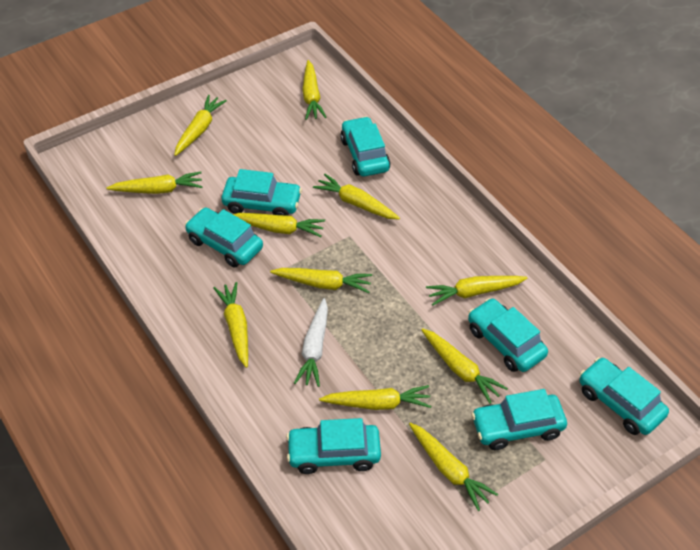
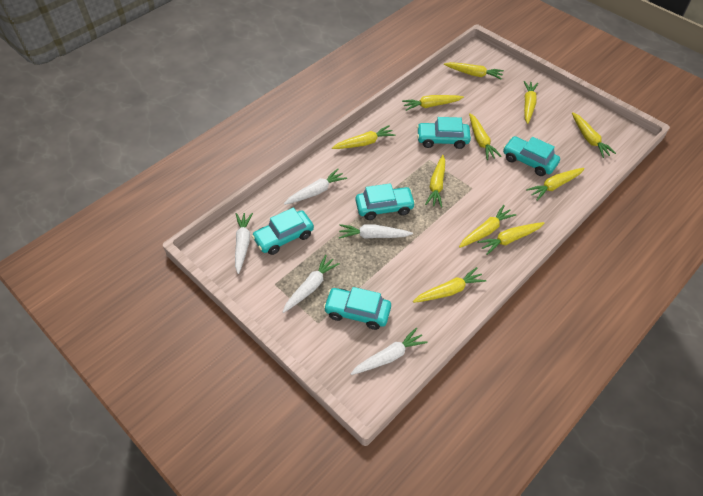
turquoise car: [185,208,263,267] [221,169,302,216] [286,418,381,474] [340,116,391,177] [468,298,548,372] [471,389,567,450] [579,357,669,435] = 7 -> [252,207,314,255] [323,287,391,330] [356,183,416,220] [417,117,471,149] [503,136,560,176] = 5
white carrot: [294,298,328,387] = 1 -> [235,213,253,274] [283,255,340,313] [284,169,347,205] [339,224,413,239] [351,328,427,375] = 5

